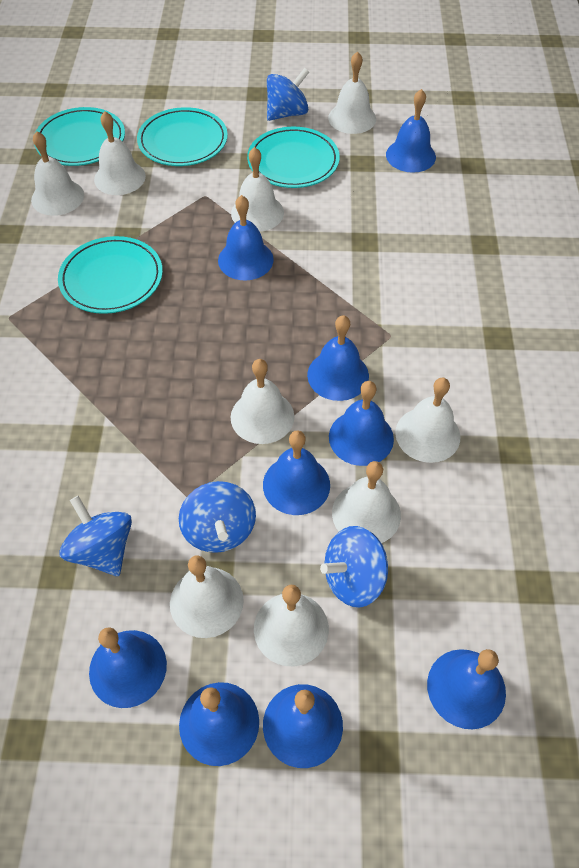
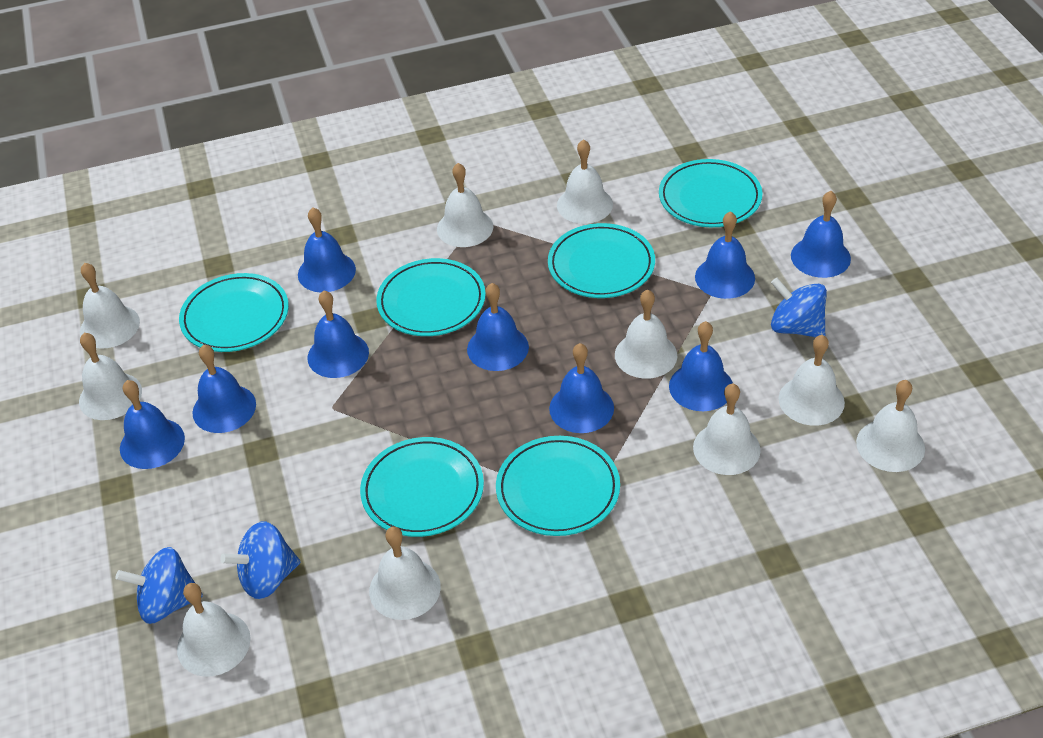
blue spinning top: [60,496,132,576] [179,481,256,553] [267,68,309,121] [320,526,388,608] = 4 -> [116,547,203,624] [220,521,300,599] [771,278,827,337] = 3
turquoise plate: [34,107,125,166] [58,236,163,314] [137,107,228,166] [247,127,340,188] = 4 -> [179,273,289,352] [360,437,484,537] [376,258,486,336] [496,436,620,536] [548,223,655,298] [659,159,762,227] = 6
white bell: [31,131,84,216] [94,111,146,195] [170,555,244,638] [231,147,284,232] [231,359,294,444] [254,585,329,666] [328,51,376,134] [332,461,401,543] [395,377,460,463] = 9 -> [79,333,142,420] [80,263,140,349] [177,583,251,677] [369,527,441,620] [437,163,493,247] [557,139,613,224] [615,290,678,379] [693,384,761,475] [779,335,845,426] [856,380,925,472] = 10

